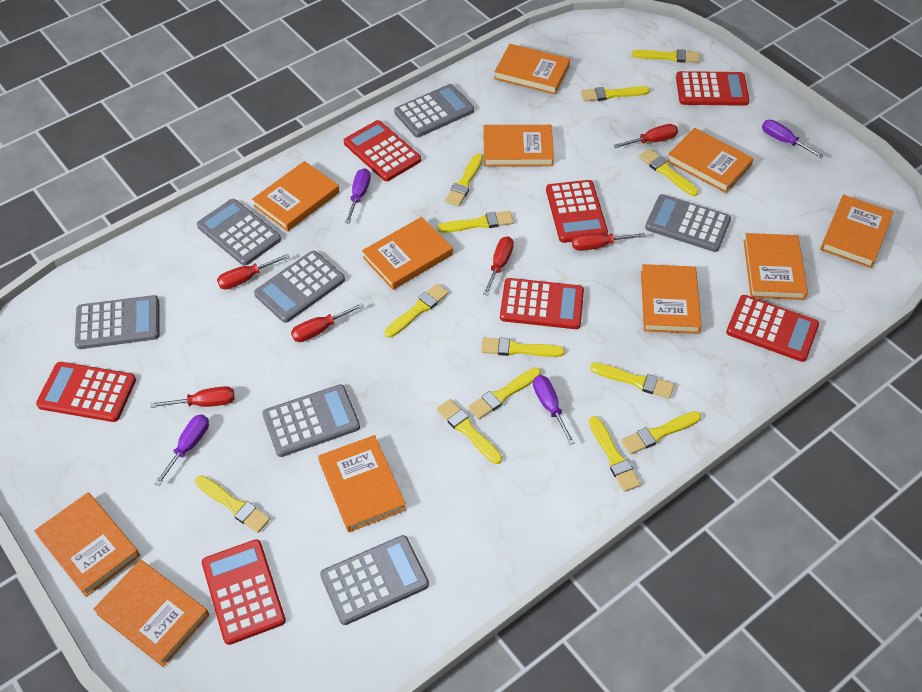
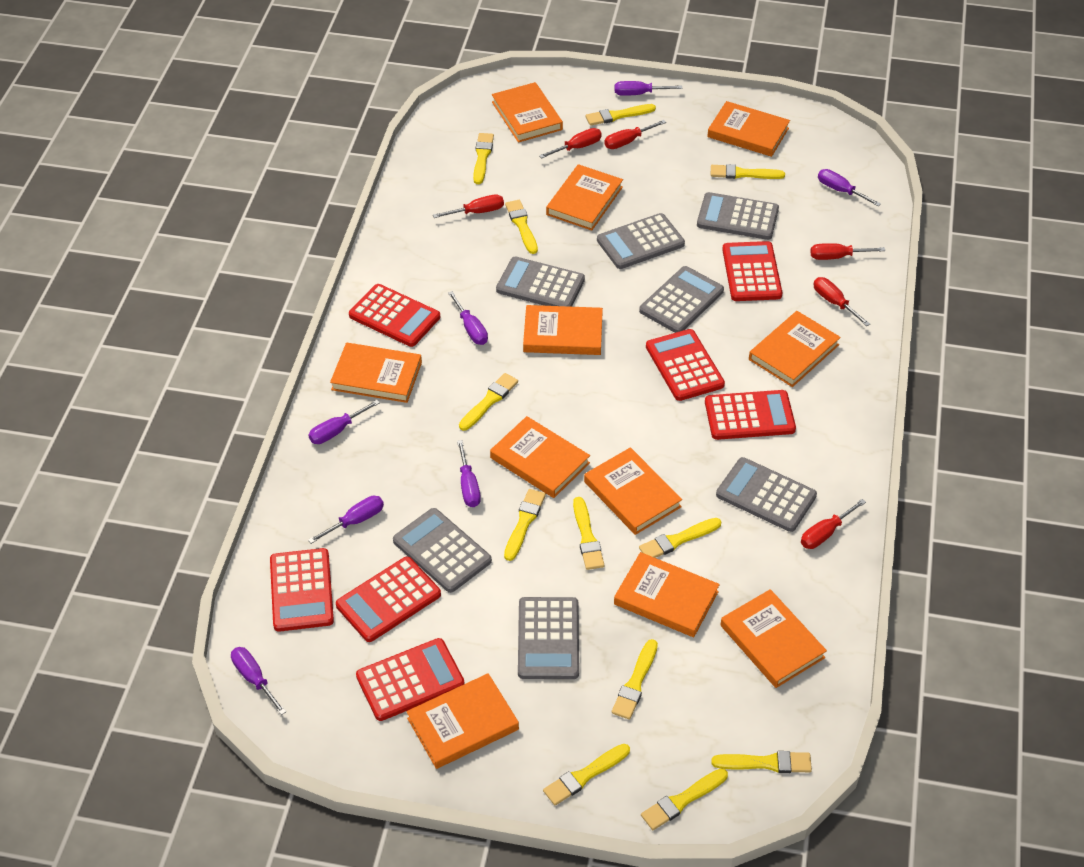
purple screwdriver: [154,414,209,486] [345,168,371,224] [533,375,575,445] [762,120,824,158] = 4 -> [231,647,286,715] [308,496,384,544] [309,400,380,444] [448,291,488,345] [457,440,481,507] [615,81,682,96] [818,169,881,206] = 7
yellow brush: [195,475,270,533] [384,284,449,338] [437,211,514,233] [437,399,502,464] [445,154,483,206] [468,367,541,419] [481,338,565,357] [581,86,650,102] [589,416,641,492] [590,362,674,399] [621,411,701,454] [632,49,700,63] [639,149,698,196] = 13 -> [459,373,518,431] [473,133,494,184] [504,489,546,561] [505,200,538,254] [543,744,630,805] [573,497,604,570] [586,104,656,126] [612,639,658,720] [639,518,721,558] [641,768,728,830] [711,164,785,179] [711,751,812,773] = 12

